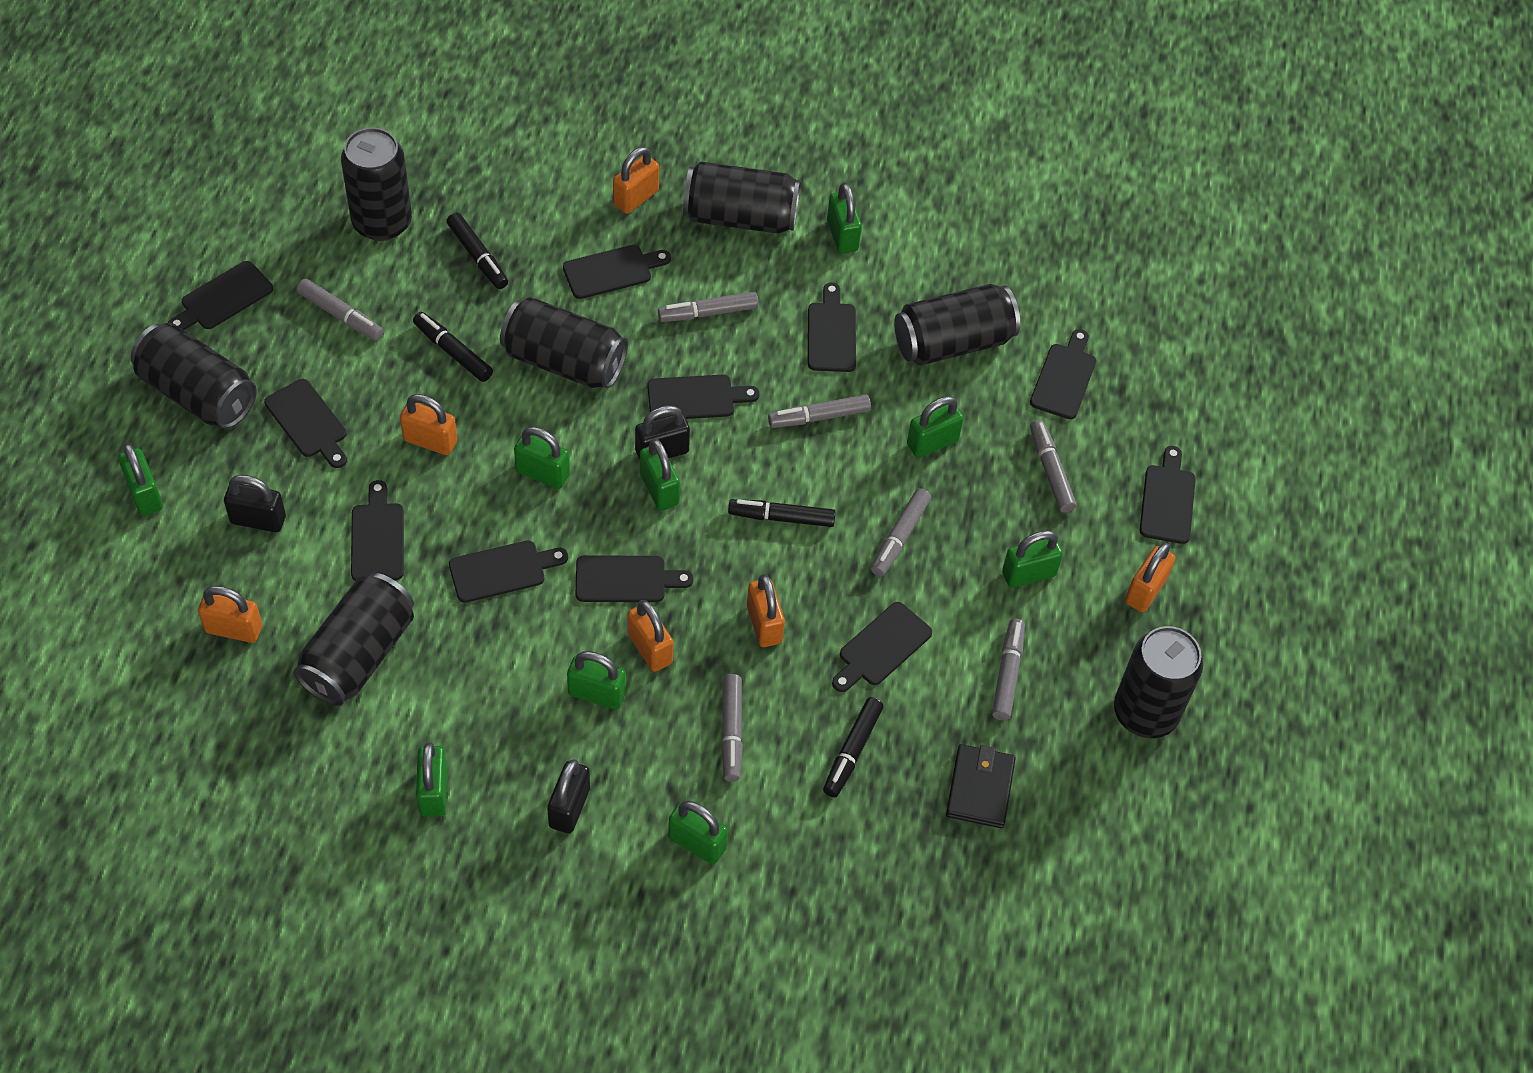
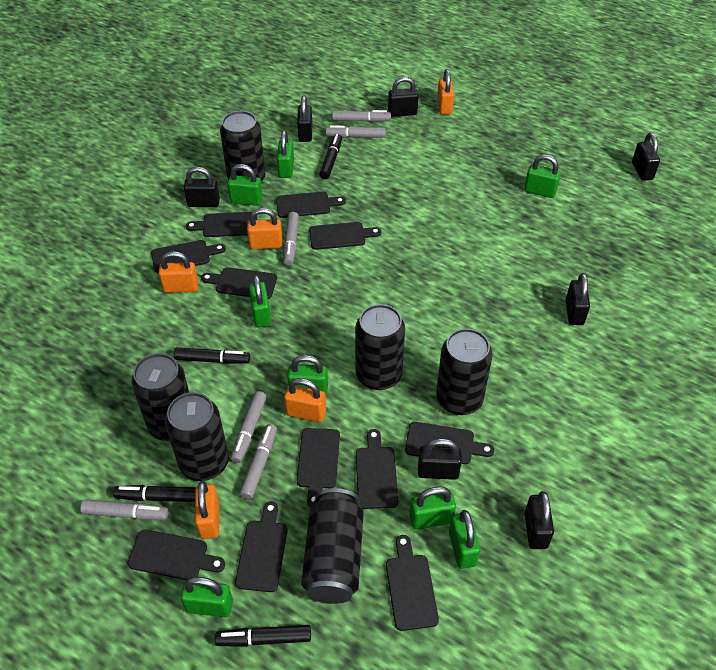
black can: [131,323,257,429] [294,573,414,706] [341,127,412,241] [500,297,628,388] [683,161,800,234] [894,284,1020,366] [1114,626,1203,738] = 7 -> [132,353,189,441] [165,392,229,481] [220,111,265,181] [301,488,364,604] [355,304,405,390] [436,328,493,415] = 6
black padlock: [224,475,286,532] [547,759,590,833] [635,405,690,460] = 3 -> [184,167,220,207] [297,96,312,142] [388,77,419,117] [418,438,462,480] [525,491,554,549] [566,273,590,325] [632,133,660,181] = 7
black wallet: [946,744,1016,828] = 1 -> none = 0
green padlock: [118,443,163,516] [416,742,448,816] [514,427,570,489] [567,651,626,710] [640,438,680,511] [668,801,728,864] [827,183,862,254] [907,396,964,458] [1002,530,1063,588] = 9 -> [181,577,233,617] [227,164,263,206] [249,275,271,327] [277,130,294,178] [287,355,328,395] [409,487,456,530] [449,510,480,569] [524,155,561,198] = 8
grey marker: [297,279,383,341] [658,292,759,322] [721,674,743,782] [768,394,871,428] [871,488,931,577] [992,618,1025,721] [1030,420,1076,513] = 7 -> [80,499,168,520] [230,391,267,463] [239,424,277,499] [283,212,299,266] [326,125,386,138] [332,110,391,122] = 6
orange padlock: [198,586,262,643] [400,394,457,455] [613,147,659,214] [627,600,674,672] [747,574,785,647] [1125,543,1175,612] = 6 -> [158,251,198,293] [195,481,219,539] [247,208,283,249] [284,378,326,422] [437,69,454,115] = 5

